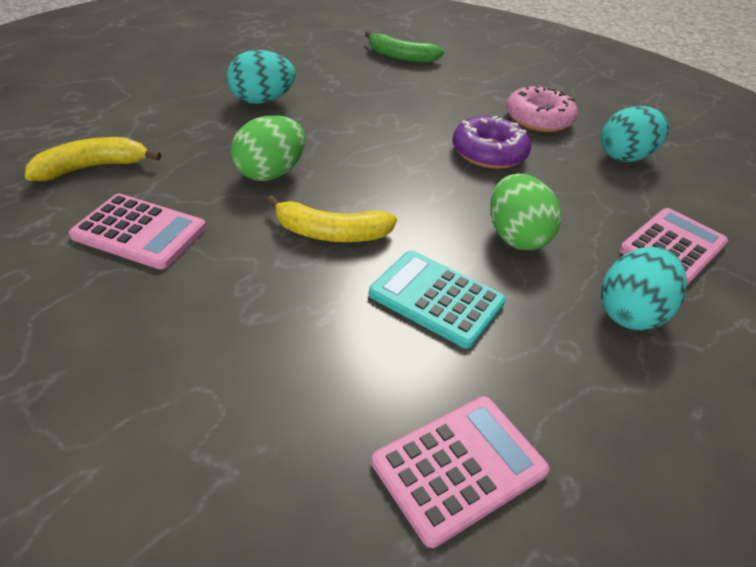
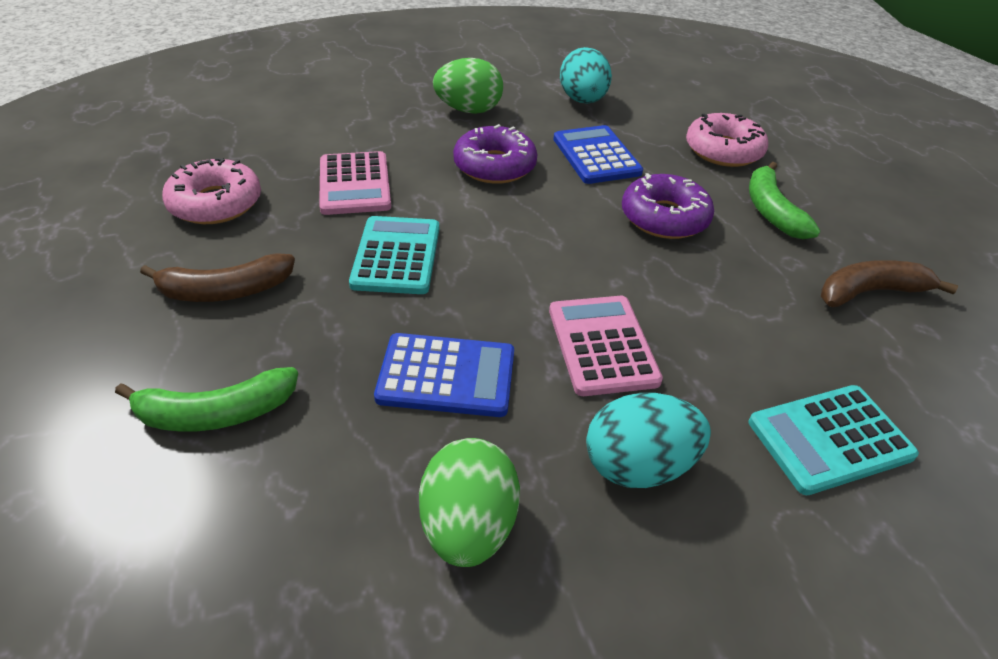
blue calculator: none = 0 -> [374,333,514,417] [553,125,643,184] = 2
brown banana: none = 0 -> [140,253,295,302] [821,260,958,307] = 2
green banana: [365,31,445,63] = 1 -> [115,367,298,432] [749,162,820,239] = 2
pink calculator: [69,194,206,269] [372,396,550,548] [619,208,728,286] = 3 -> [319,151,391,215] [549,296,663,396] = 2
pink donut: [506,84,578,132] = 1 -> [162,158,261,224] [686,113,768,167] = 2
purple donut: [452,116,531,169] = 1 -> [453,124,537,184] [622,173,714,239] = 2
turquoise calculator: [368,250,506,348] = 1 -> [349,216,439,294] [749,385,919,495] = 2
turquoise egg: [227,50,295,104] [601,106,669,162] [601,247,687,331] = 3 -> [560,47,612,103] [586,393,711,488] = 2
yellow banana: [25,137,161,181] [266,195,397,242] = 2 -> none = 0

